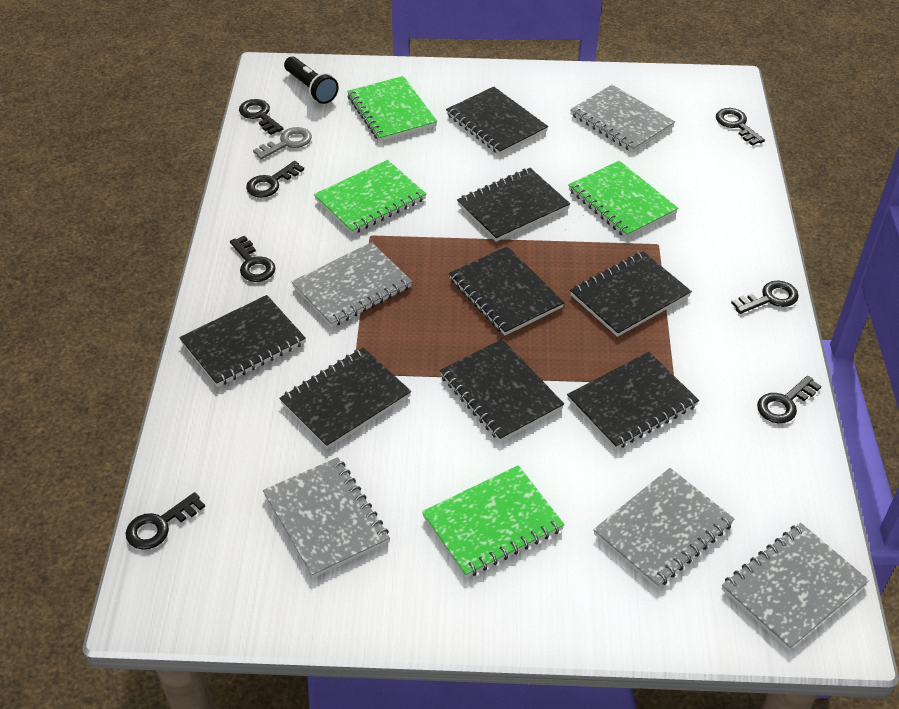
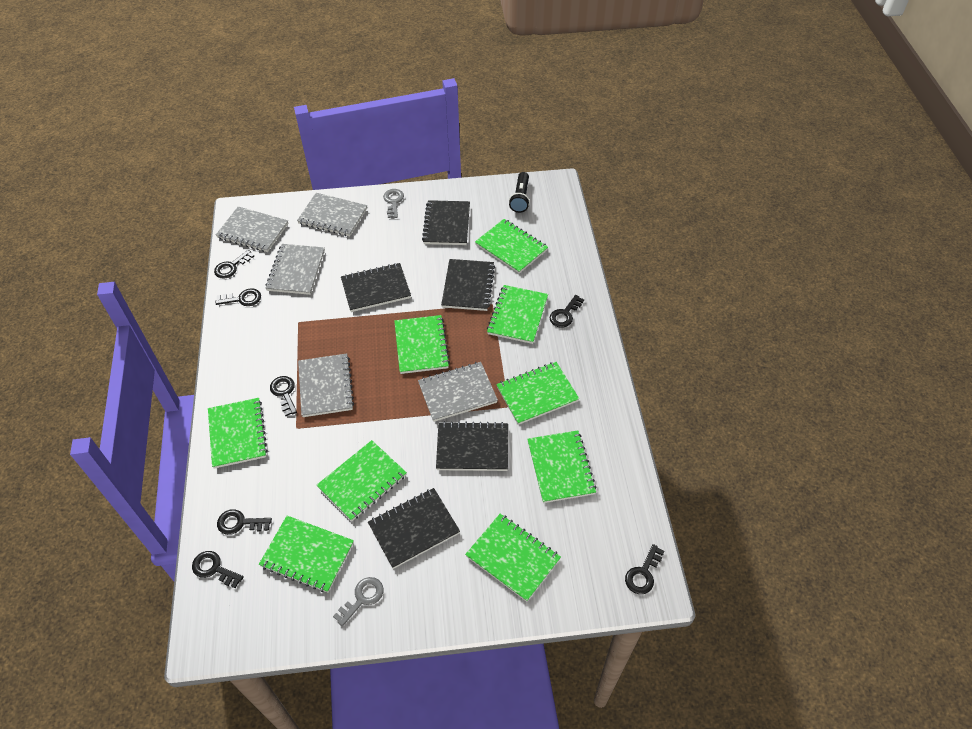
black notebook: [179,295,306,387] [279,348,411,449] [440,339,564,442] [446,87,548,155] [449,246,565,336] [457,168,570,242] [567,352,699,450] [570,251,692,337] = 8 -> [341,263,411,312] [368,488,460,569] [422,200,470,245] [436,421,508,471] [441,259,495,311] = 5
green notebook: [314,160,426,234] [347,76,437,142] [422,465,565,578] [568,161,679,238] = 4 -> [208,398,268,469] [259,516,354,592] [317,440,407,521] [394,315,450,374] [465,514,561,602] [475,219,548,273] [487,285,548,344] [496,362,579,425] [527,430,597,503] = 9
grey key: [253,127,312,159] = 1 -> [333,577,384,626] [383,189,404,218] = 2

